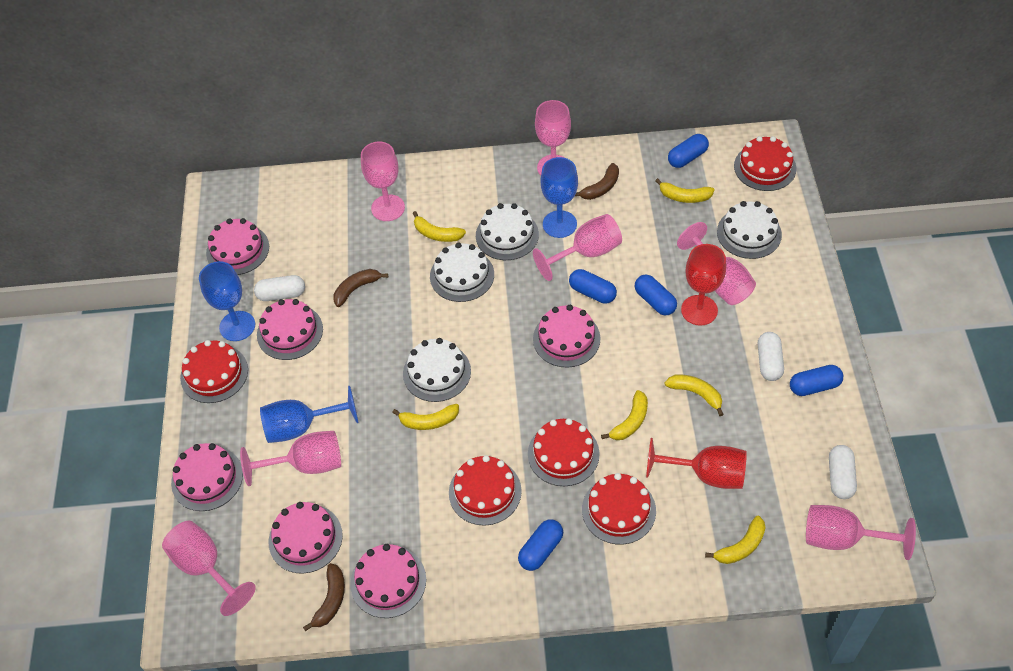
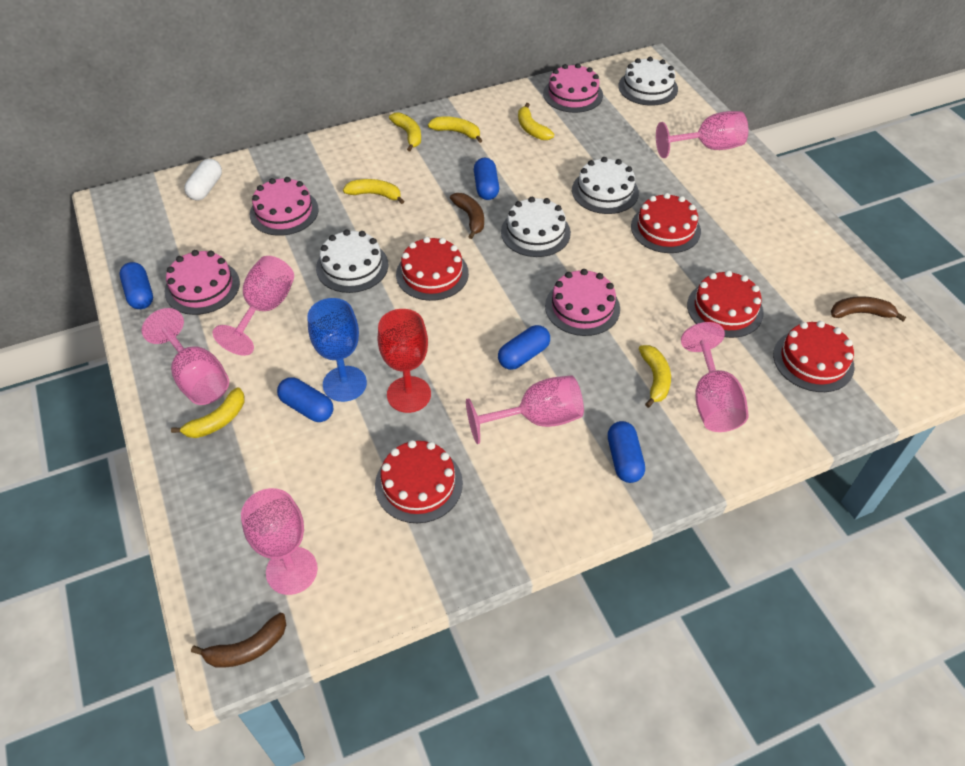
blue goblet: [199,261,255,341] [260,386,359,443] [541,157,578,238] = 3 -> [307,298,367,402] = 1
pink cake: [171,443,243,511] [206,218,269,275] [257,299,323,360] [269,502,343,574] [350,544,426,618] [533,305,600,368] = 6 -> [165,250,240,315] [250,177,319,236] [543,63,603,113] [545,269,620,336] = 4
pink goblet: [162,521,256,616] [240,431,341,486] [361,141,405,221] [533,214,622,281] [535,100,571,176] [677,222,756,305] [806,505,916,560] = 7 -> [141,308,229,405] [213,256,294,356] [241,488,318,595] [466,375,584,444] [656,111,748,158] [681,322,749,432] = 6
red goblet: [646,438,747,489] [681,244,726,326] = 2 -> [378,309,431,413] = 1
white capsule: [254,275,305,301] [758,332,784,381] [829,445,857,499] = 3 -> [184,159,222,201] = 1

